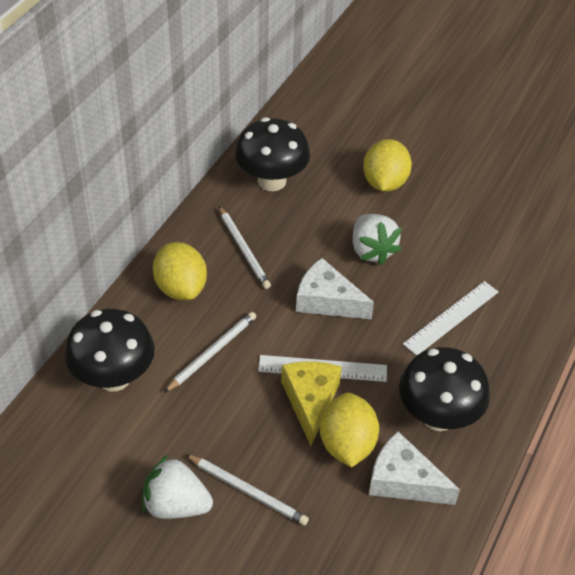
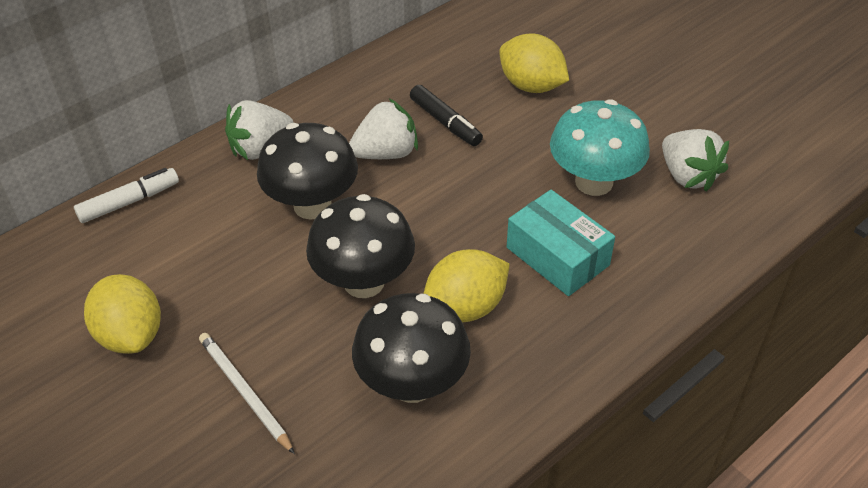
black marker: none = 0 -> [410,85,483,146] = 1
turquoise box: none = 0 -> [507,190,615,296] = 1
turquoise mushroom: none = 0 -> [550,99,650,196] = 1
white cheese: [296,258,374,319] [369,432,460,505] = 2 -> none = 0
white marker: none = 0 -> [74,168,179,223] = 1
white pencil: [164,312,257,393] [185,454,309,526] [219,206,271,289] = 3 -> [199,333,295,454] = 1
white ruler: [258,355,387,382] [403,281,498,356] = 2 -> none = 0
white strawberry: [142,455,213,519] [352,214,402,265] = 2 -> [225,100,294,160] [349,98,418,159] [662,129,729,191] = 3
yellow cheese: [281,361,342,446] = 1 -> none = 0

